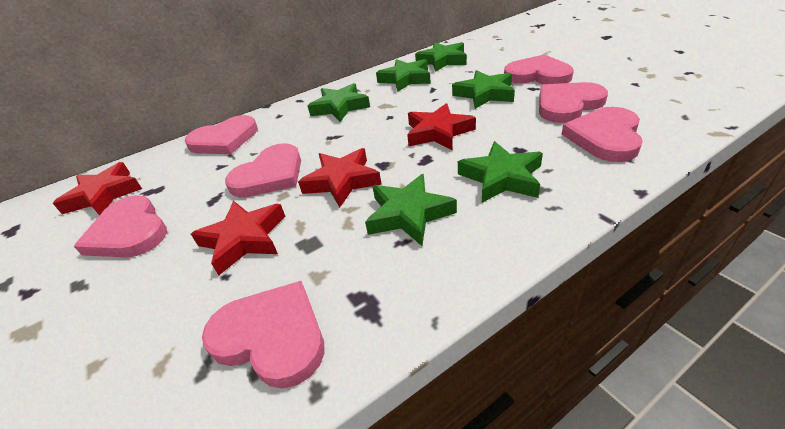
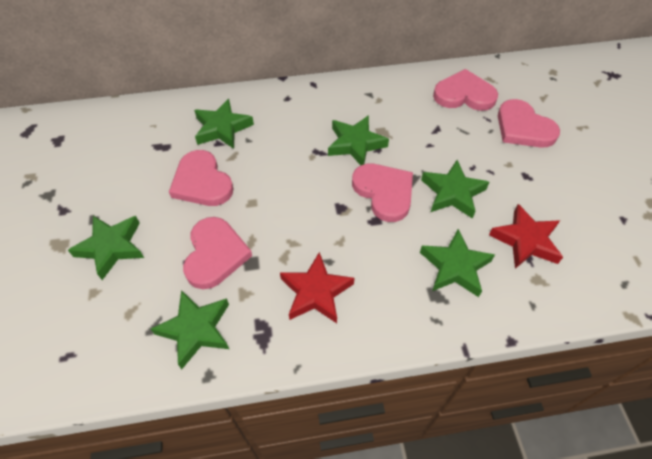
pink heart: [74,195,167,257] [185,115,258,154] [202,281,325,388] [225,143,301,197] [504,54,574,84] [539,82,608,123] [562,107,643,162] = 7 -> [169,150,234,206] [183,217,252,289] [352,164,413,222] [433,69,498,111] [498,99,560,148] = 5
red star: [53,162,142,215] [191,201,285,275] [298,148,382,208] [407,103,476,150] = 4 -> [280,252,354,323] [489,204,563,269] = 2

